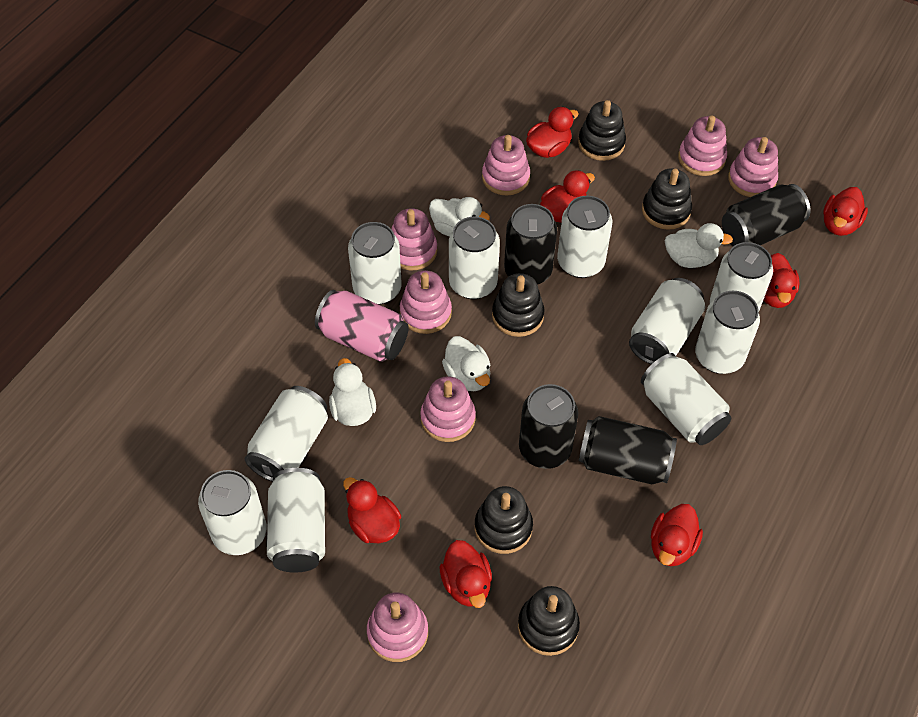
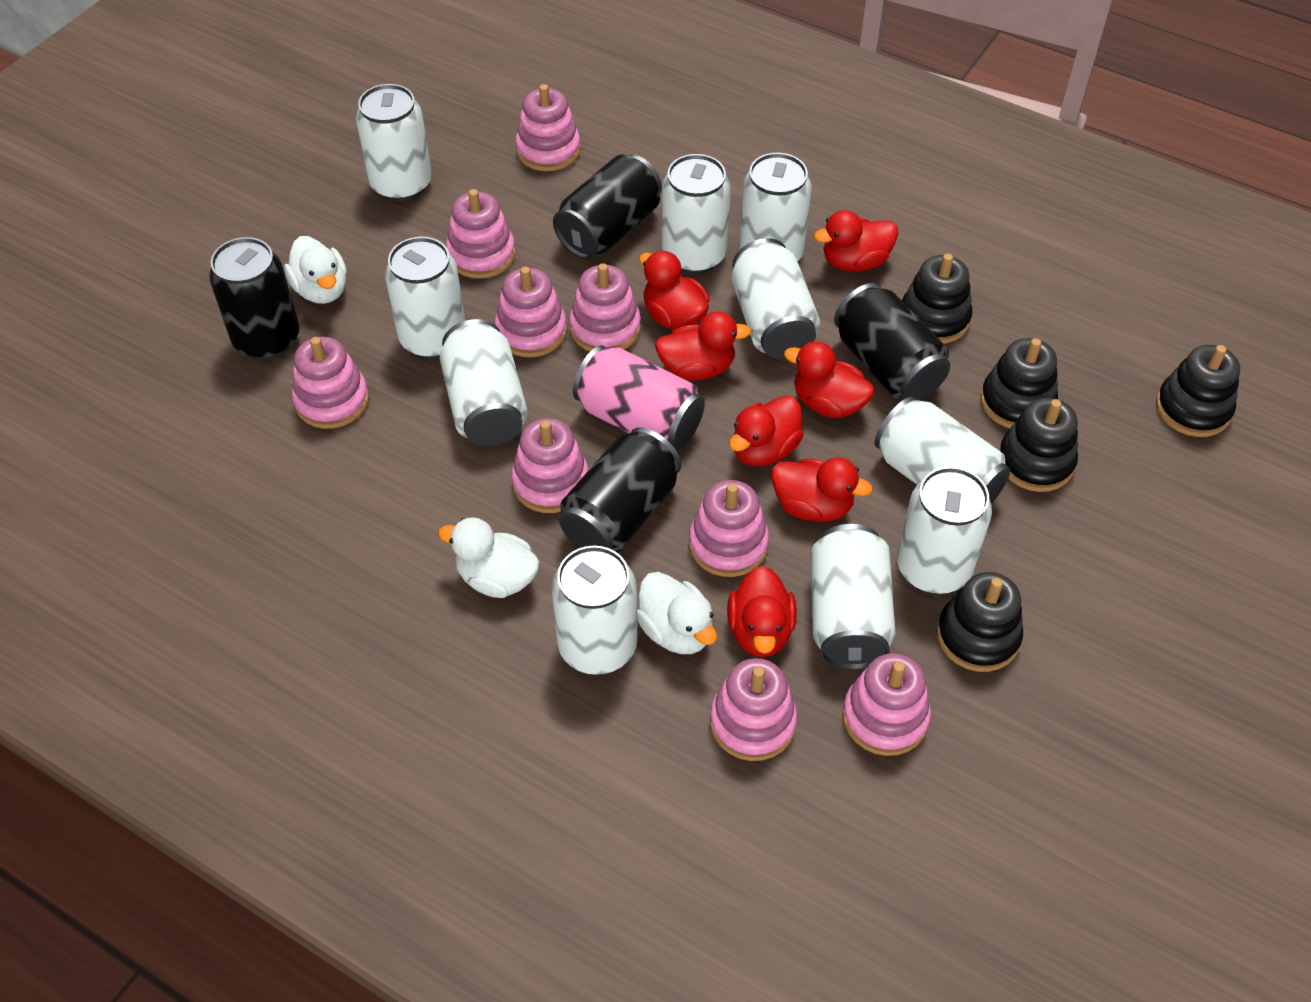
pink stacking toy: [367,593,428,662] [392,208,437,271] [400,270,452,334] [420,376,476,442] [482,135,530,195] [678,116,727,176] [728,137,778,197] = 7 -> [292,337,369,429] [446,189,516,279] [495,266,567,357] [511,418,589,513] [516,84,581,171] [569,263,641,351] [689,480,769,577] [710,658,797,761] [842,653,931,756] = 9
white duck: [329,358,376,426] [429,197,490,236] [442,336,491,391] [665,223,733,268] = 4 -> [284,236,347,304] [438,517,540,598] [637,572,717,654] = 3

